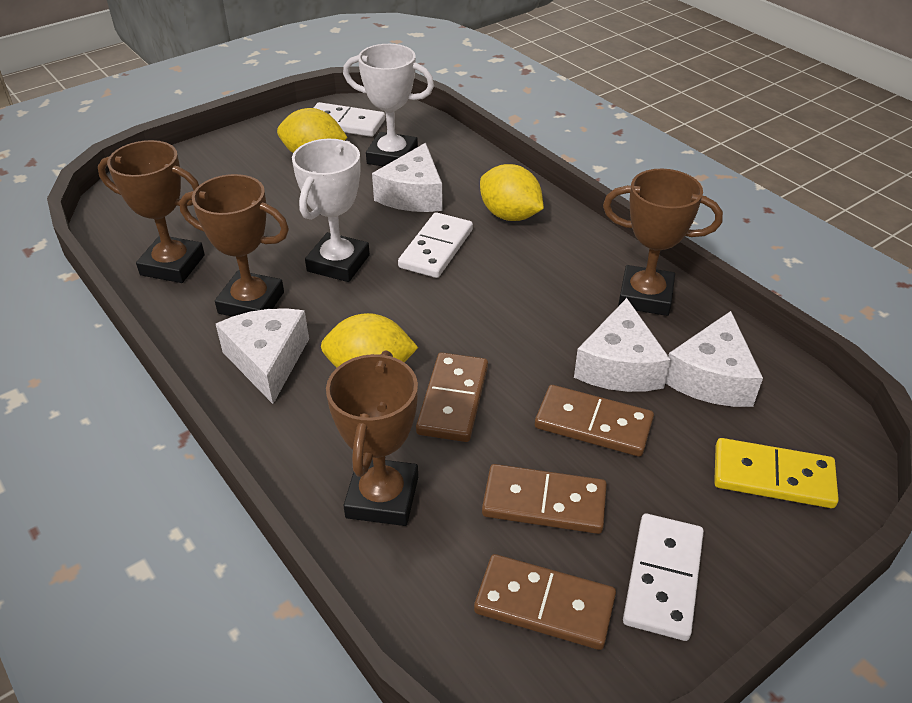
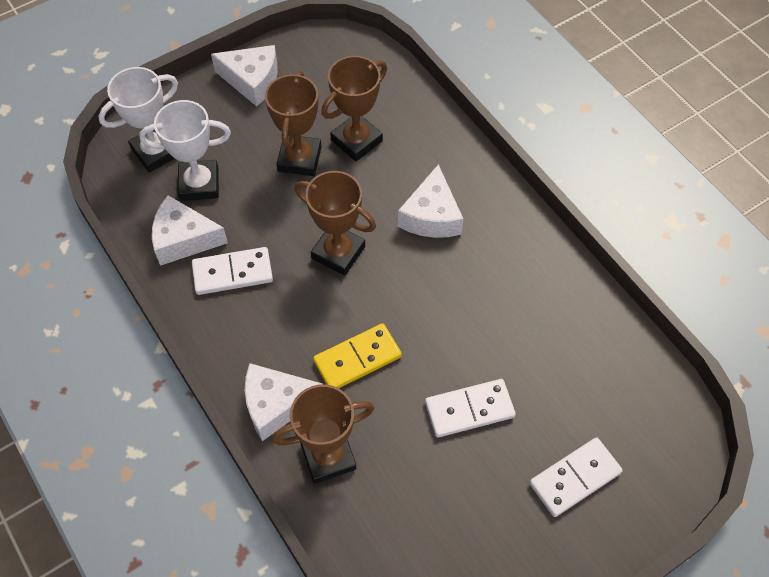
brown domino: [416,352,488,442] [474,554,616,650] [482,464,607,534] [535,385,654,457] = 4 -> none = 0
yellow lemon: [277,108,348,153] [321,313,418,368] [480,164,544,221] = 3 -> none = 0

